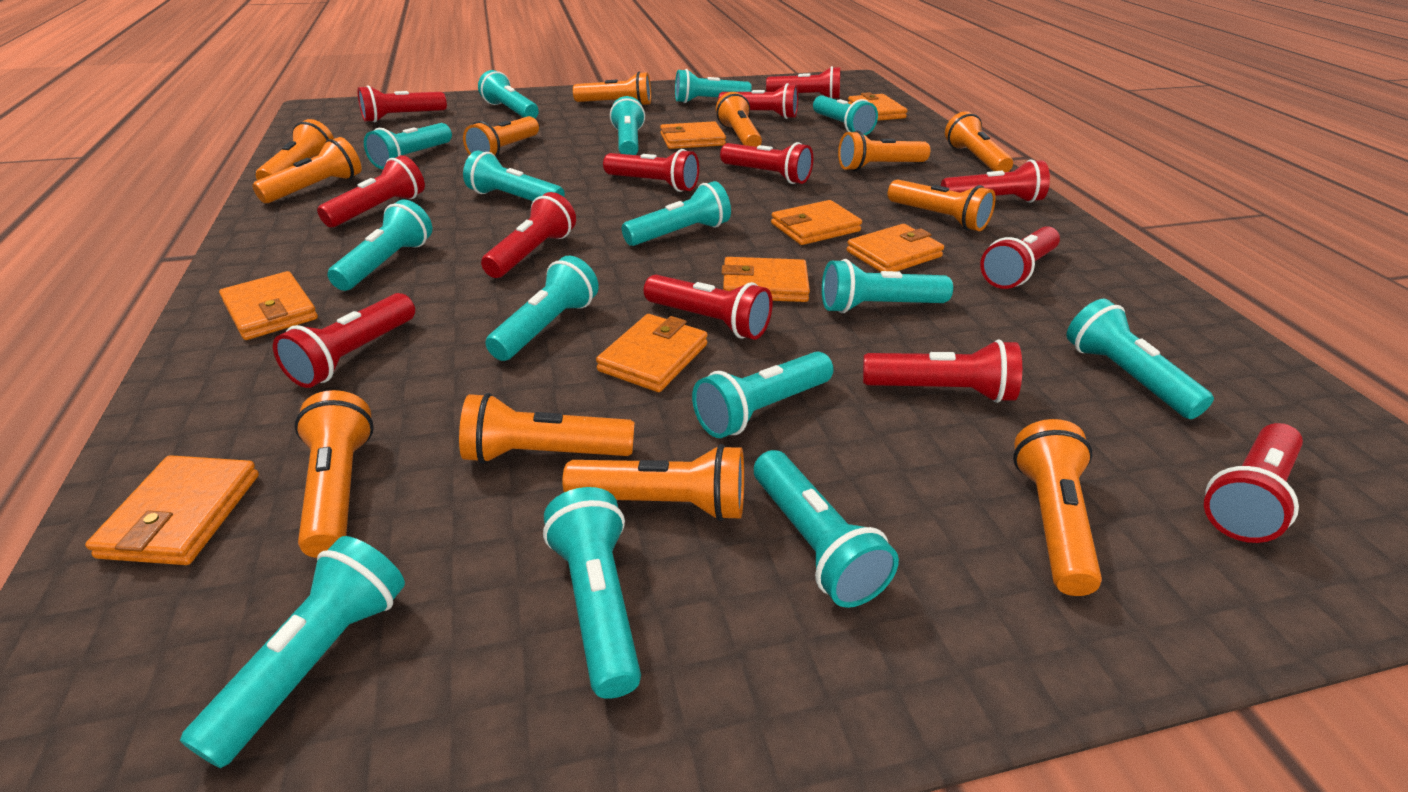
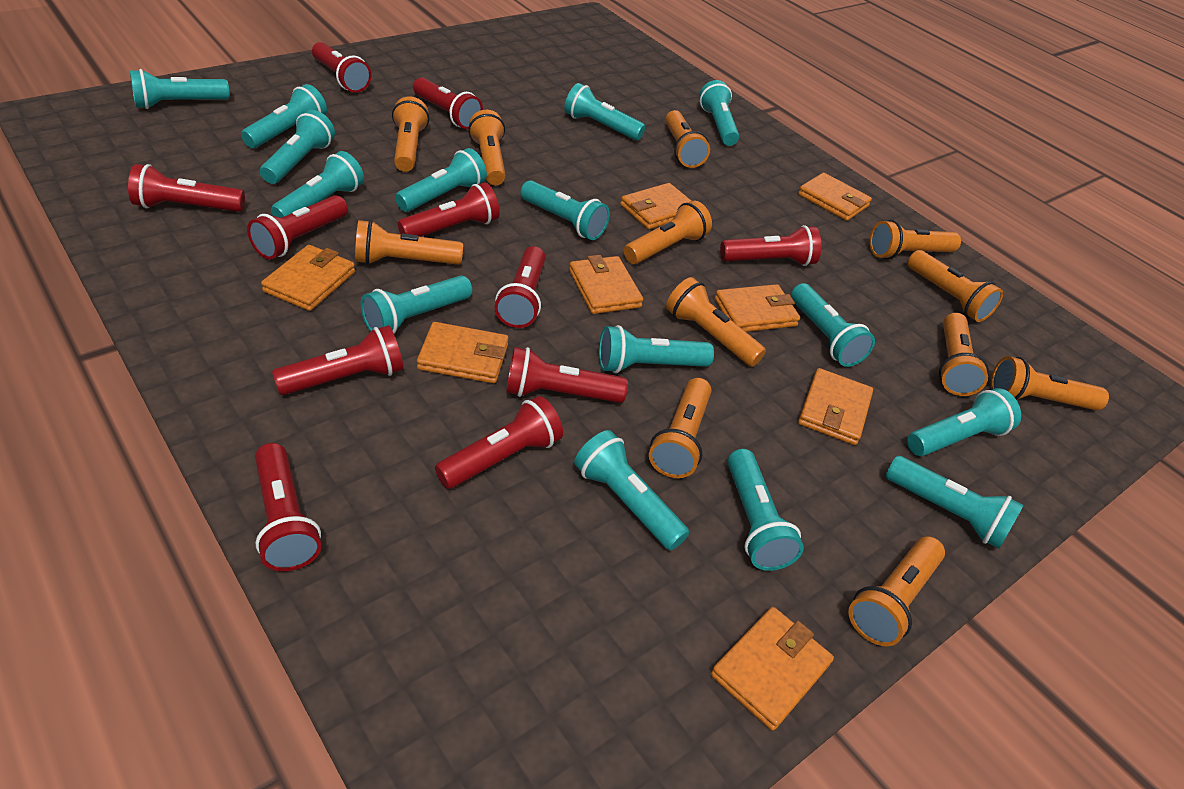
red flashlight: [273,293,415,388] [317,155,425,227] [358,85,447,122] [481,192,576,278] [603,149,699,192] [644,275,773,340] [718,83,798,119] [720,142,813,184] [766,66,840,98] [863,340,1022,403] [941,160,1050,203] [980,226,1060,289] [1204,423,1303,543] = 13 -> [128,164,245,212] [247,195,348,259] [255,443,321,571] [272,325,403,395] [312,42,371,93] [398,182,500,237] [413,78,483,129] [435,396,563,489] [495,246,545,328] [506,347,628,403] [720,225,821,266] = 11

